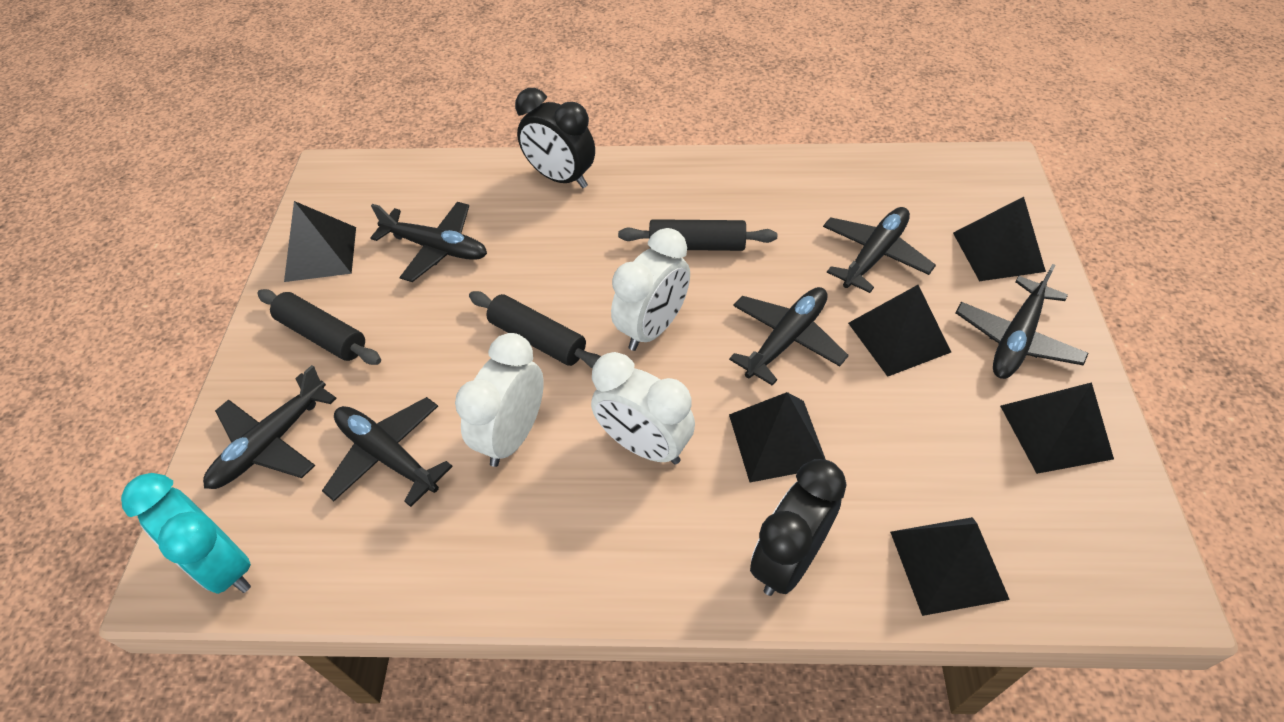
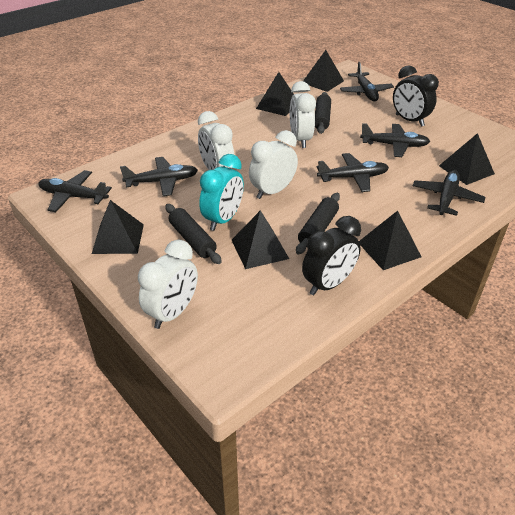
white clock: [455,333,544,467] [591,352,695,465] [611,228,690,351] = 3 -> [138,240,198,329] [198,111,234,170] [249,130,298,199] [290,81,316,148] = 4

